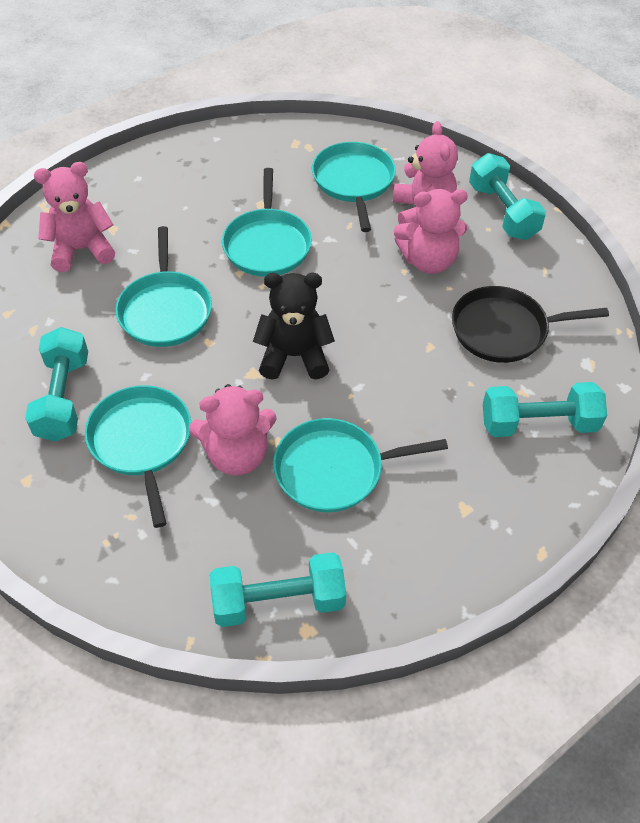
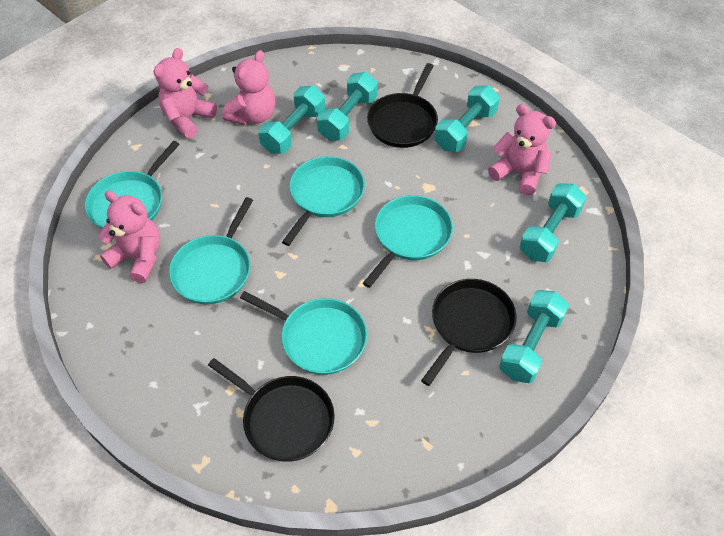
black pan: [452,286,609,363] = 1 -> [208,358,335,462] [367,63,438,148] [421,279,517,386] = 3
black teddy bear: [253,273,335,380] = 1 -> none = 0
turquoise dumbbell: [25,327,88,441] [210,552,346,627] [469,153,546,240] [483,382,607,437] = 4 -> [258,85,325,154] [317,72,378,141] [434,86,500,152] [499,290,569,383] [519,183,587,262] = 5

